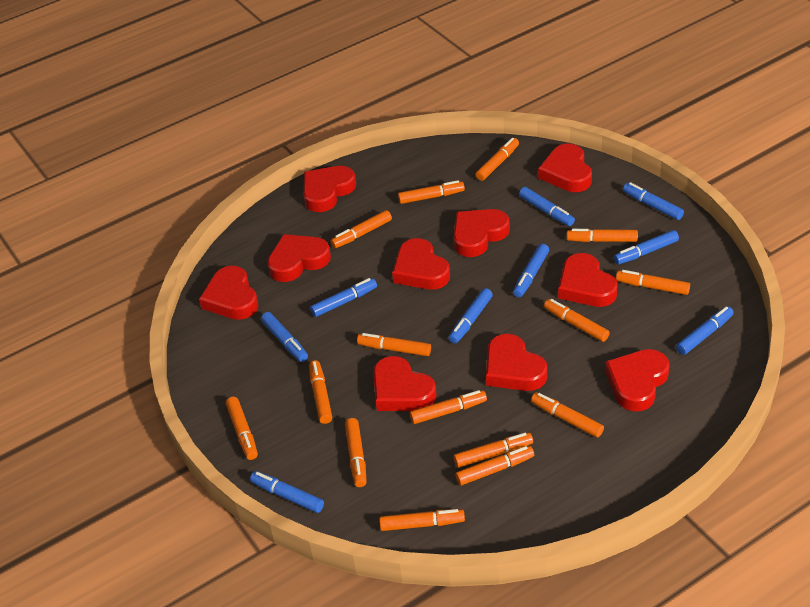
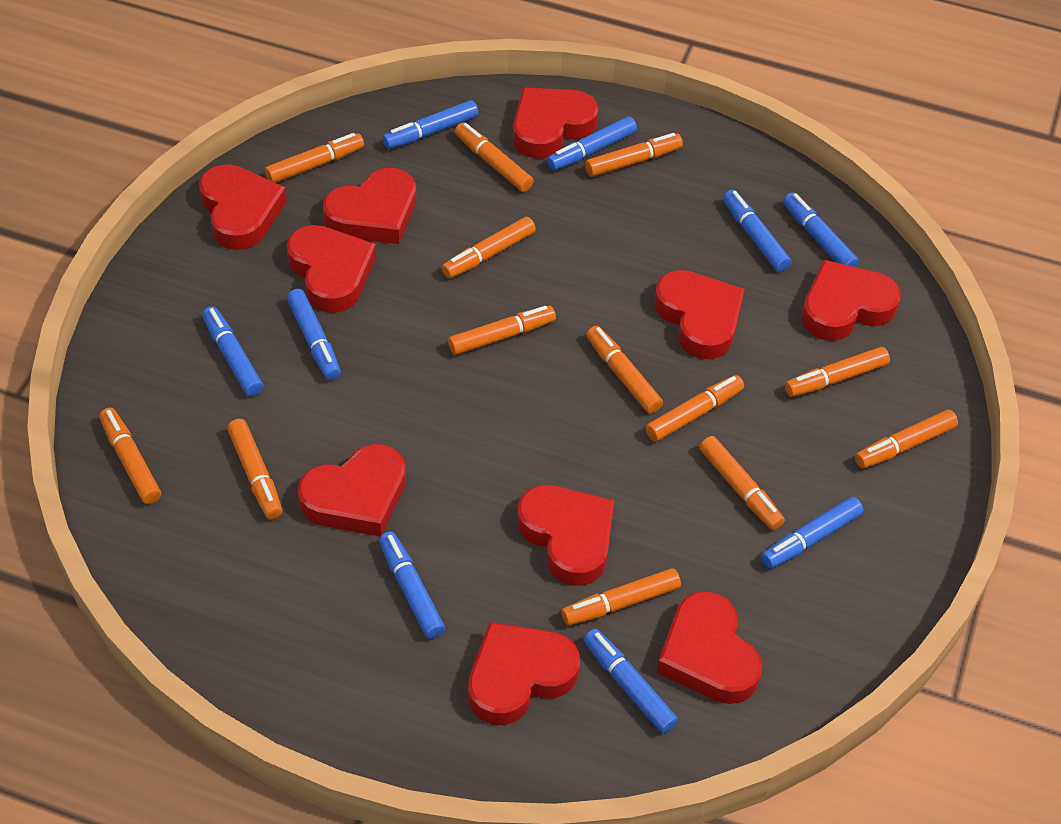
orange marker: [226,397,258,460] [309,360,332,424] [331,210,392,248] [345,418,367,487] [357,333,431,356] [379,509,465,531] [398,180,465,204] [410,390,487,424] [454,432,533,468] [455,446,534,486] [475,138,519,181] [531,392,604,438] [544,299,610,342] [567,229,638,242] [616,270,690,295] = 15 -> [99,408,161,504] [227,419,283,519] [265,133,364,183] [442,217,536,279] [448,306,556,355] [455,123,534,192] [562,568,681,626] [585,133,683,177] [586,326,663,414] [646,375,744,442] [699,436,785,530] [785,347,890,397] [855,410,958,469] = 13

